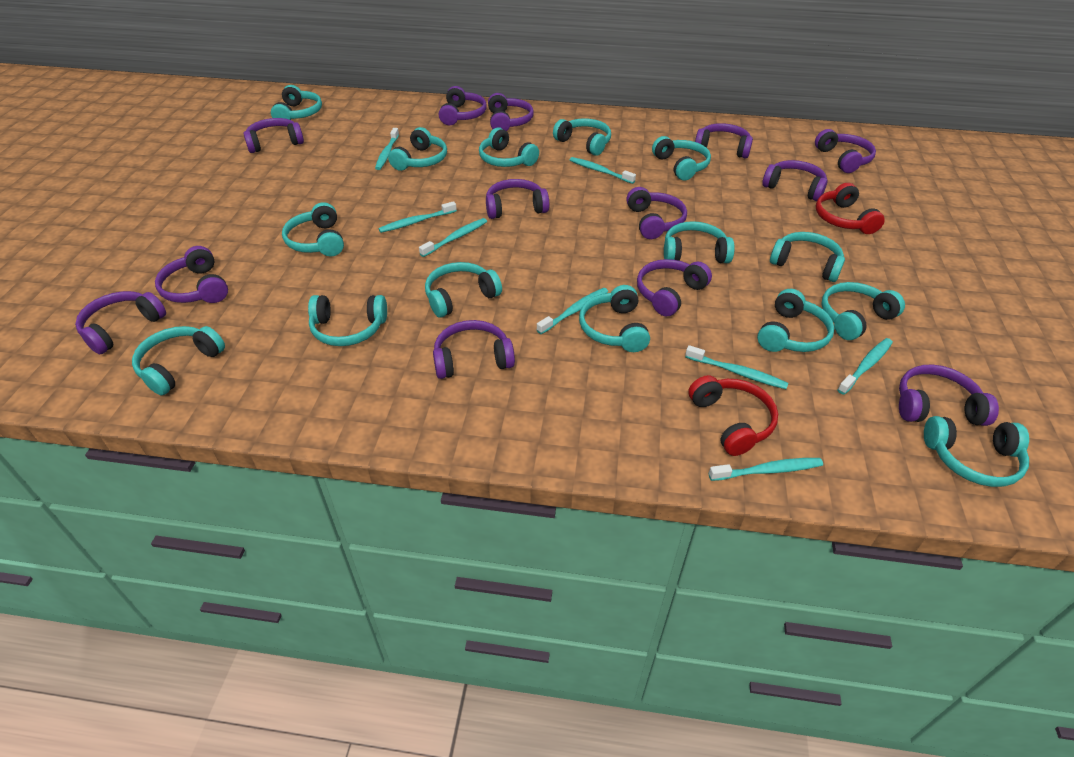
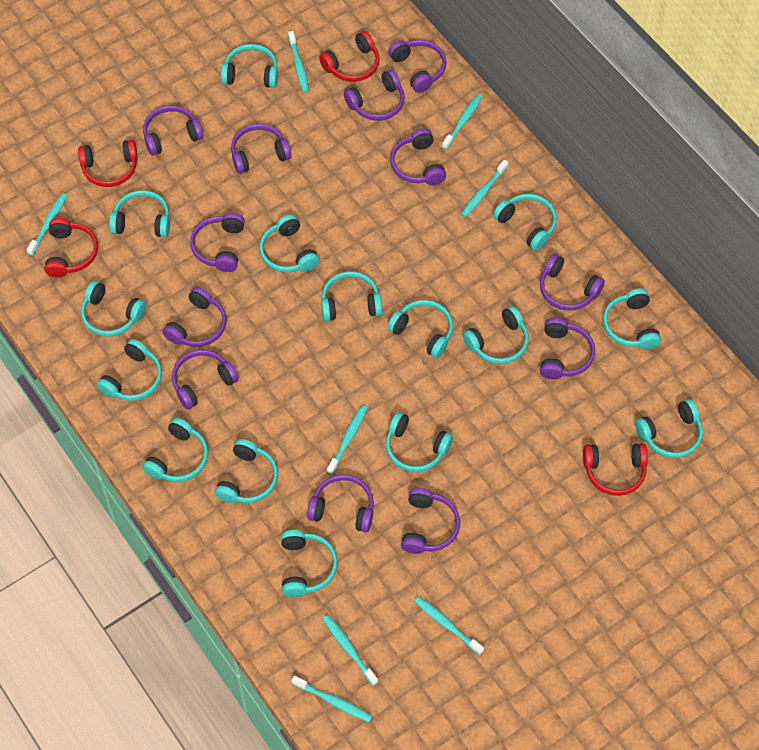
purple headphones: [75,291,166,354] [155,246,228,303] [244,118,304,153] [433,320,515,379] [439,86,487,125] [486,179,549,219] [488,93,534,131] [626,187,687,239] [637,259,712,317] [695,123,753,158] [762,160,827,201] [815,129,876,173] [899,364,999,426] = 13 -> [143,105,204,156] [163,287,227,347] [172,350,239,410] [190,213,245,272] [231,124,292,174] [307,474,374,532] [344,69,405,121] [388,40,447,93] [390,129,446,185] [401,488,460,554] [540,254,605,311] [540,317,595,379] = 12
red headphones: [688,375,778,456] [816,183,885,234] = 2 -> [44,218,98,278] [78,140,138,187] [319,31,380,82] [583,443,648,496] = 4

